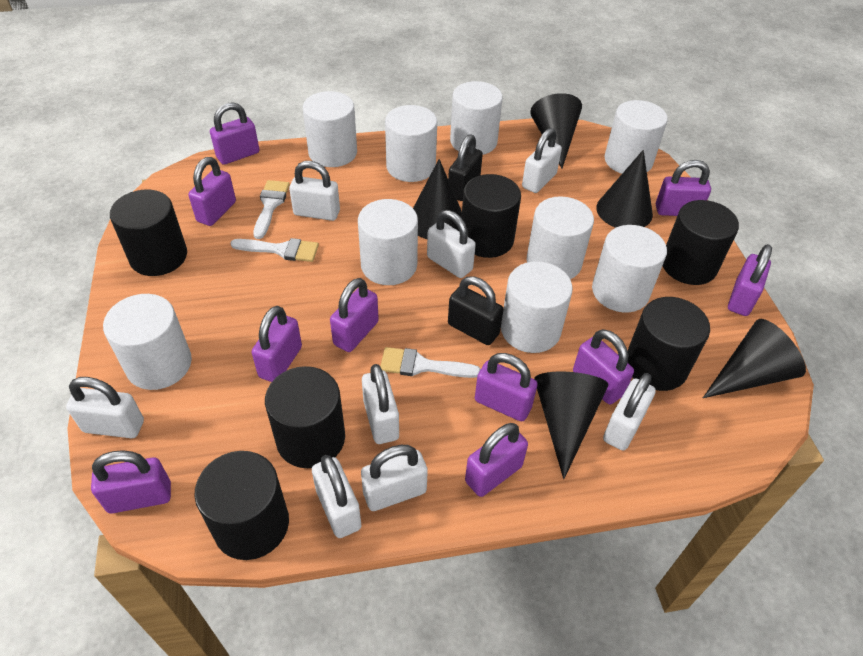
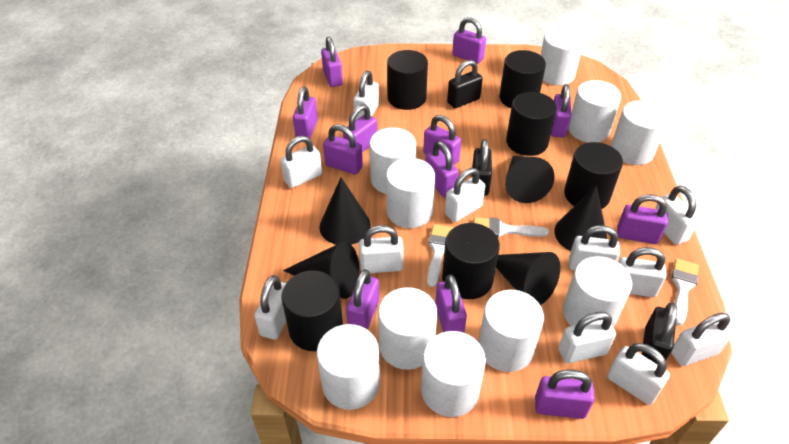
black padlock: [448,134,483,201] [448,276,503,345] = 2 -> [447,60,483,108] [472,139,492,196] [641,302,677,364] = 3
purple padlock: [91,450,171,514] [188,157,236,226] [210,102,260,165] [251,306,302,382] [330,278,379,352] [465,423,528,497] [475,353,537,421] [573,329,634,404] [656,160,711,216] [728,244,772,316] = 10 -> [293,86,318,138] [321,37,343,87] [323,124,363,175] [343,104,377,152] [346,269,379,330] [423,115,461,165] [425,141,459,197] [435,274,467,333] [452,17,486,64] [535,370,595,419] [551,84,571,138] [617,194,668,244] = 12
white cylinder: [103,294,192,390] [303,91,357,167] [358,199,418,285] [385,105,437,182] [450,81,503,155] [501,261,573,353] [527,196,594,279] [592,225,667,312] [605,100,668,174] = 9 -> [317,324,380,410] [369,127,416,194] [378,287,437,370] [386,158,435,228] [421,331,486,417] [478,290,544,372] [541,28,584,85] [563,256,632,328] [568,80,621,143] [611,100,669,165] = 10
white padlock: [66,377,144,438] [289,161,340,221] [312,455,362,538] [361,445,428,511] [362,364,399,444] [427,210,476,278] [522,128,562,193] [603,373,656,451] = 8 -> [254,275,286,340] [280,136,322,188] [353,71,379,120] [359,225,404,273] [445,168,485,222] [559,312,616,363] [569,225,620,270] [607,343,670,405] [618,247,667,297] [655,186,699,245] [671,313,733,366] = 11

